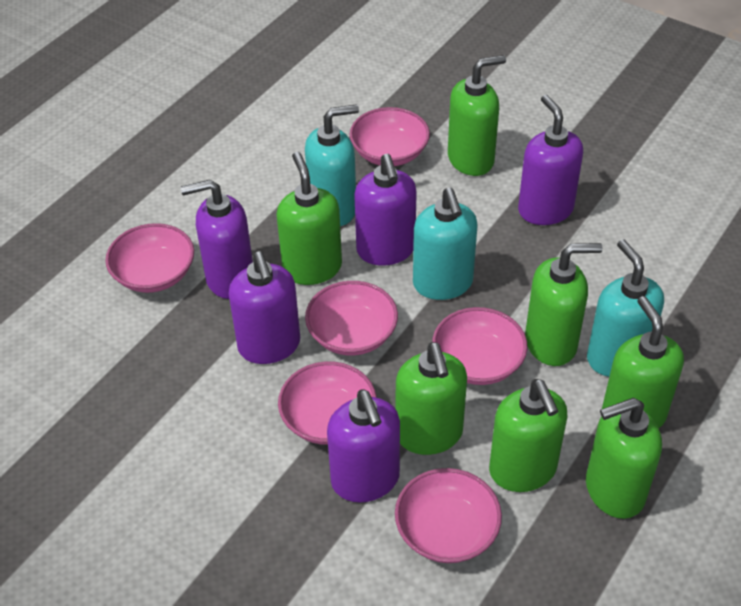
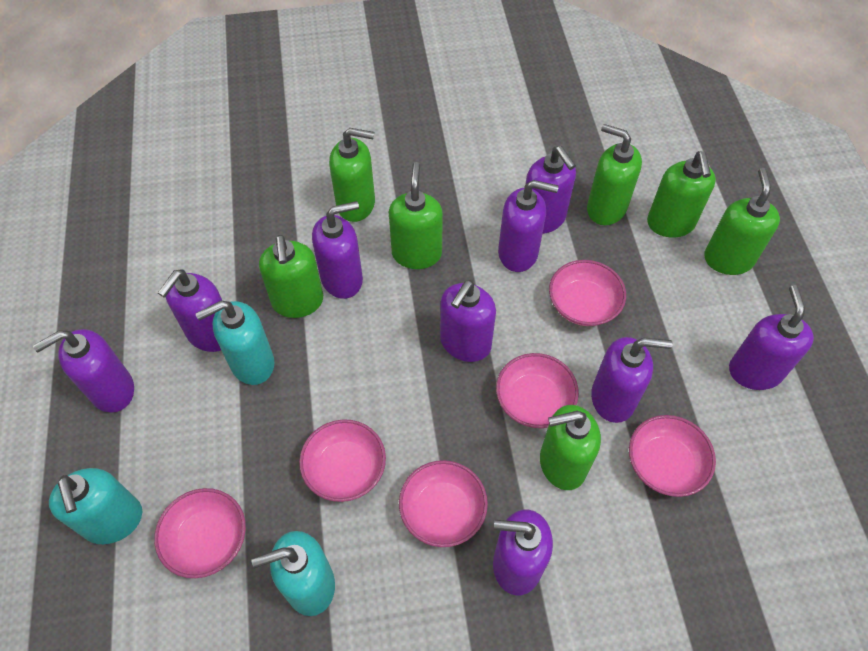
purple soap dispenser: [181,180,253,299] [229,252,300,364] [327,390,400,502] [354,154,417,266] [518,95,583,225] = 5 -> [33,329,134,413] [158,269,222,352] [312,201,363,299] [440,280,496,362] [493,510,553,595] [498,180,559,272] [526,146,576,234] [591,337,672,423] [729,285,814,390] = 9

